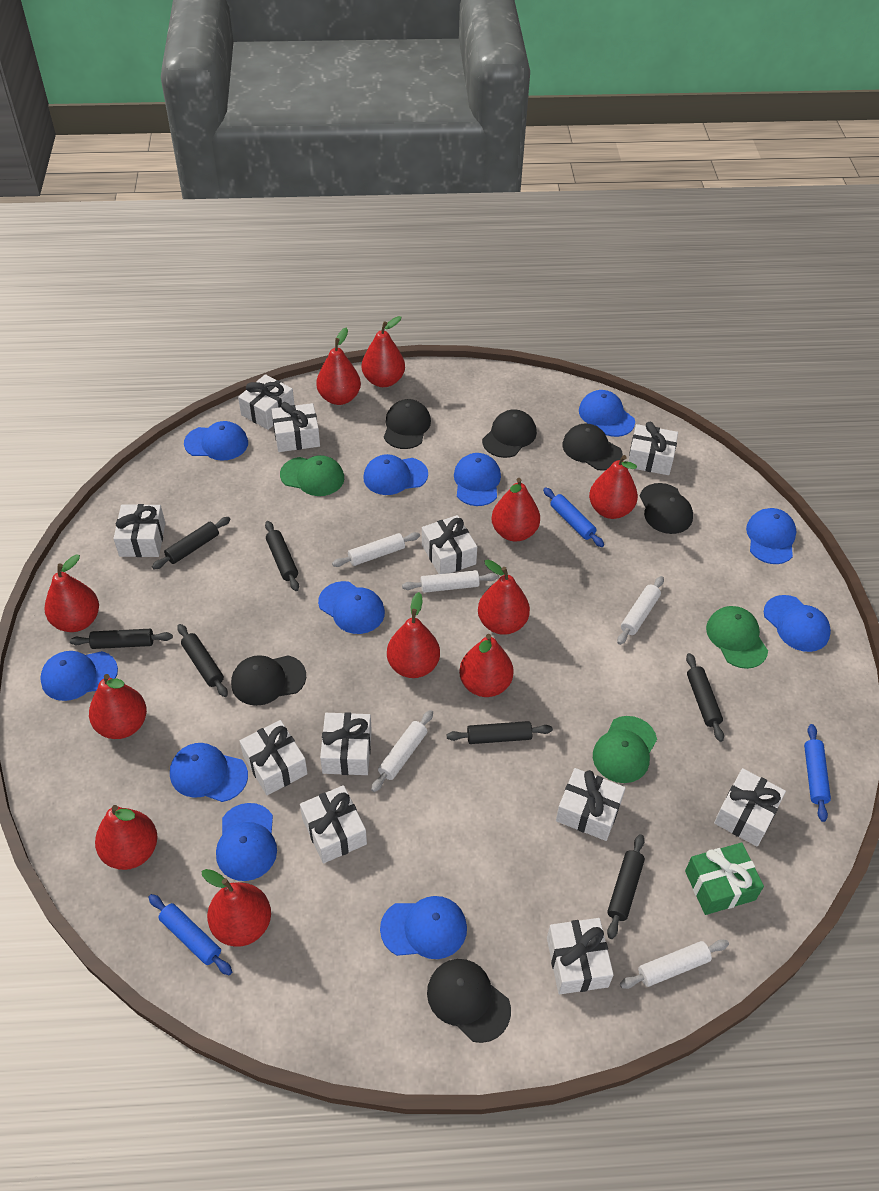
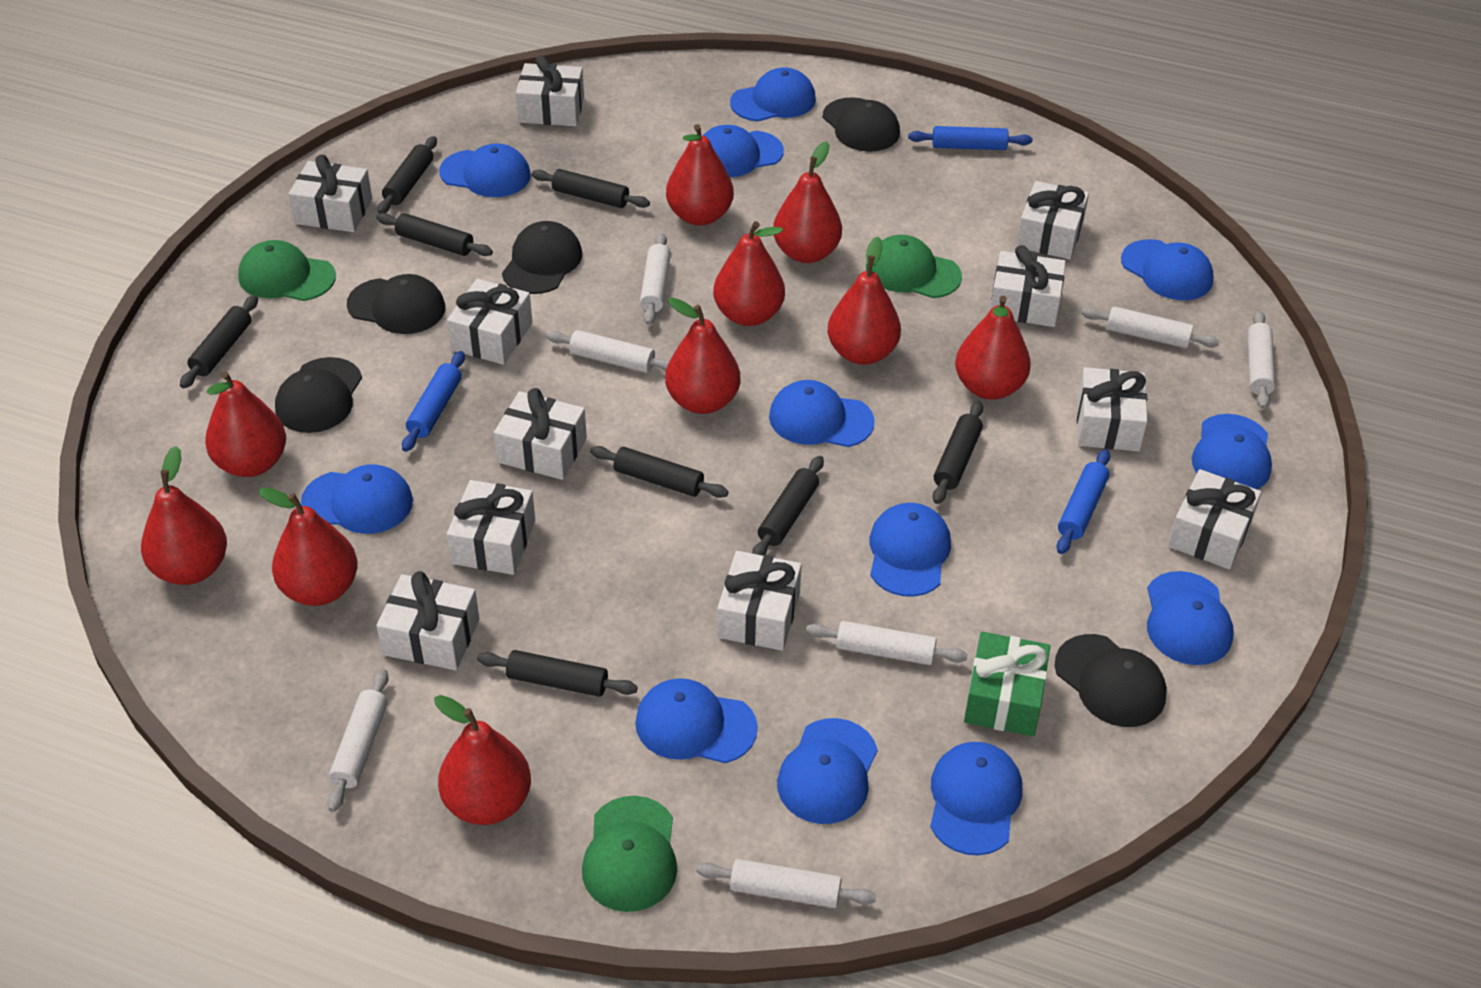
black cap: [231,655,306,706] [384,399,431,449] [427,959,511,1043] [482,409,537,458] [563,423,623,471] [640,483,693,534] = 6 -> [275,357,362,433] [347,274,445,334] [502,221,582,294] [823,97,900,152] [1055,634,1167,727] = 5
black rolling pin: [70,629,173,649] [152,517,230,569] [177,624,228,697] [265,521,299,591] [447,721,553,744] [607,834,645,939] [686,653,724,742] = 7 -> [180,295,258,389] [376,213,493,256] [378,136,437,214] [477,650,638,697] [532,169,650,208] [590,446,729,498] [752,456,824,556] [932,401,983,504] = 8
blue cap: [40,651,118,701] [170,743,248,802] [184,421,248,461] [216,803,277,881] [318,581,385,634] [363,454,428,495] [380,896,467,959] [454,453,501,506] [579,390,635,437] [746,508,796,564] [764,595,831,652] = 11 -> [301,464,413,534] [439,143,531,197] [635,678,758,763] [703,125,784,177] [730,67,816,122] [769,380,875,447] [777,718,878,824] [869,503,951,597] [930,742,1022,856] [1121,239,1213,300] [1147,571,1234,665] [1192,414,1272,489] = 12
red pear: [45,554,99,632] [89,674,147,739] [95,805,158,870] [202,869,271,947] [316,328,361,405] [362,316,405,387] [387,592,440,678] [459,634,514,697] [478,560,530,635] [491,478,540,542] [589,455,638,519] = 11 -> [141,446,227,585] [205,371,286,477] [258,487,358,606] [434,695,531,825] [665,297,740,414] [666,124,734,226] [713,221,785,326] [773,141,842,263] [828,237,901,365] [955,296,1031,400] = 10
white rolling pin: [332,532,420,567] [371,710,433,792] [402,570,498,593] [617,576,664,645] [620,939,729,989] = 5 -> [327,669,389,812] [546,330,670,373] [640,233,671,325] [696,859,876,908] [806,621,968,665] [1082,306,1219,348] [1247,311,1275,409] = 7

